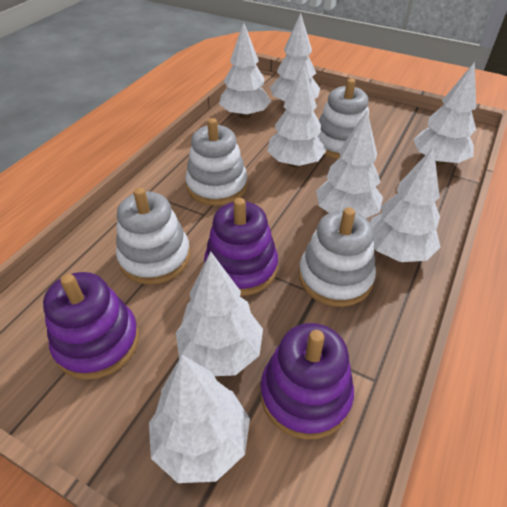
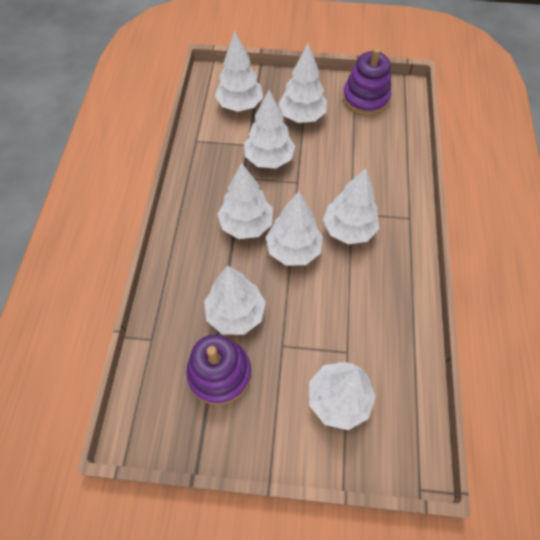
purple stacking toy: [43,272,139,380] [204,198,278,296] [260,323,354,440] = 3 -> [186,334,251,405] [343,48,391,116] = 2
white stacking toy: [116,187,190,285] [185,118,248,206] [299,207,376,307] [318,78,369,159] = 4 -> none = 0

